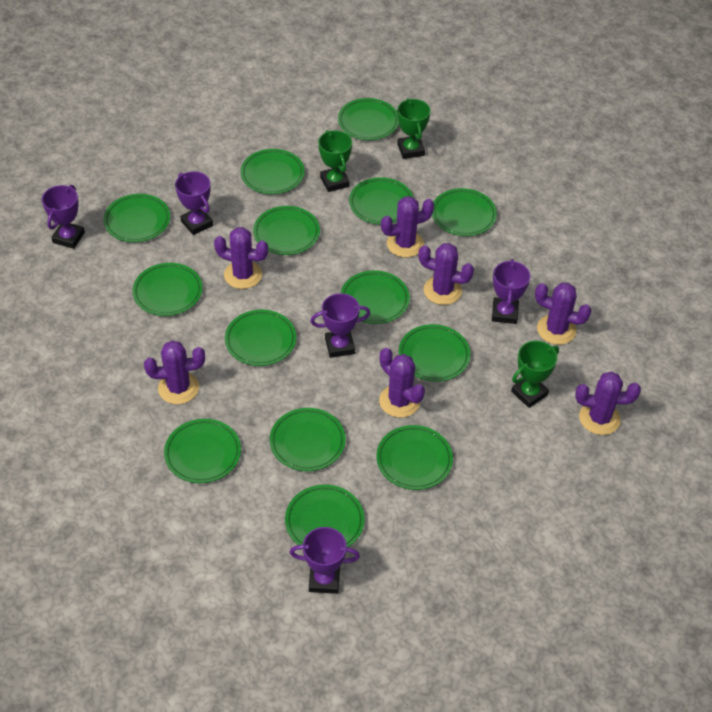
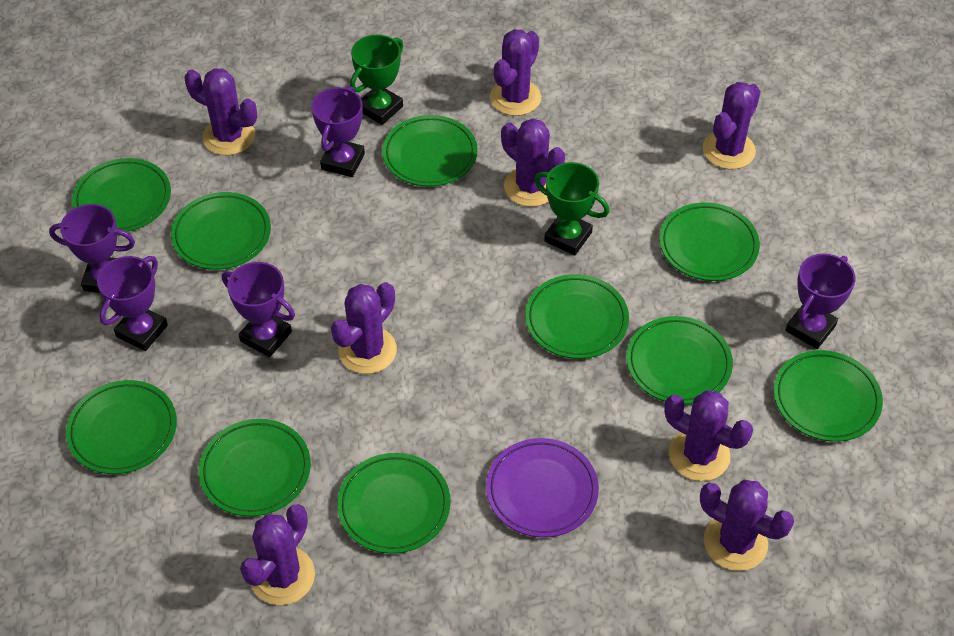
green plate: [103,194,170,242] [133,263,203,316] [164,419,241,483] [225,310,296,366] [241,149,305,194] [253,206,320,255] [270,408,346,471] [285,484,365,547] [338,98,399,140] [341,270,410,324] [349,177,414,225] [376,425,453,490] [399,324,470,382] [432,188,497,236] = 14 -> [66,380,177,474] [72,158,171,232] [171,192,271,270] [199,419,311,517] [337,453,450,554] [382,115,478,187] [525,274,629,359] [626,316,733,404] [659,202,760,281] [774,350,883,442] = 10
green trophy: [318,130,352,192] [397,98,431,159] [511,341,559,408] = 3 -> [350,35,403,125] [534,162,609,256] = 2
purple cactus: [144,340,205,404] [214,227,268,289] [379,348,425,418] [381,196,434,257] [418,243,474,305] [535,283,592,345] [575,371,641,435] = 7 -> [184,68,257,155] [240,504,315,605] [331,282,397,374] [490,29,541,116] [501,118,565,207] [664,390,753,481] [700,480,794,571] [703,82,761,169] = 8
purple plate: none = 0 -> [486,438,599,538] = 1

